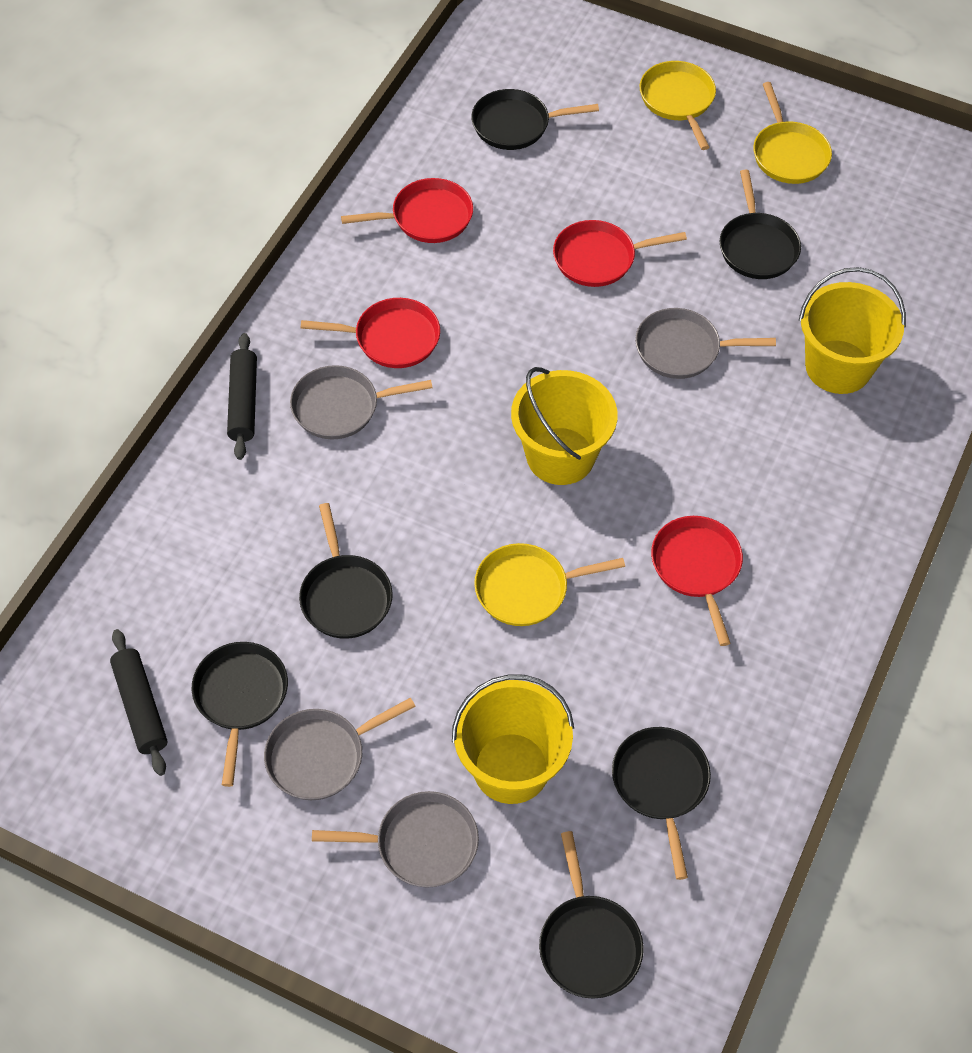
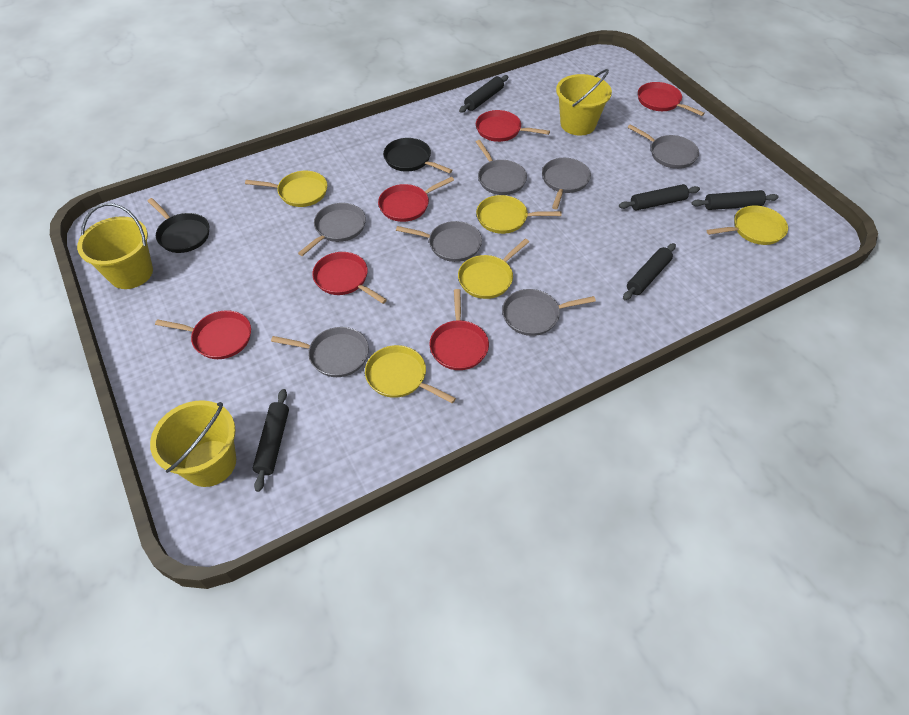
black pan: [192,642,288,787] [299,503,393,639] [471,89,599,150] [539,831,644,999] [612,727,711,880] [719,170,801,279] = 6 -> [148,198,209,253] [383,138,453,174] = 2
black rolling pin: [110,629,167,776] [227,333,257,460] = 2 -> [253,389,289,492] [459,75,508,113] [619,184,700,211] [623,243,676,300] [692,190,779,210] = 5
grey pan: [264,698,416,800] [290,365,432,440] [312,791,479,888] [635,308,776,379] = 4 -> [271,327,369,377] [298,203,366,256] [396,221,482,262] [476,140,527,195] [502,289,596,336] [542,158,591,209] [628,124,699,169] = 7
red pan: [301,298,440,368] [341,178,473,243] [553,220,687,287] [651,516,743,646] = 4 -> [155,310,251,359] [312,252,387,304] [378,177,454,222] [429,289,489,370] [476,110,550,142] [638,82,705,116] = 6
yellow pan: [474,543,625,626] [640,61,716,150] [753,82,832,184] = 3 -> [245,171,327,207] [365,345,456,404] [458,239,529,299] [476,195,561,234] [707,206,788,245] = 5

